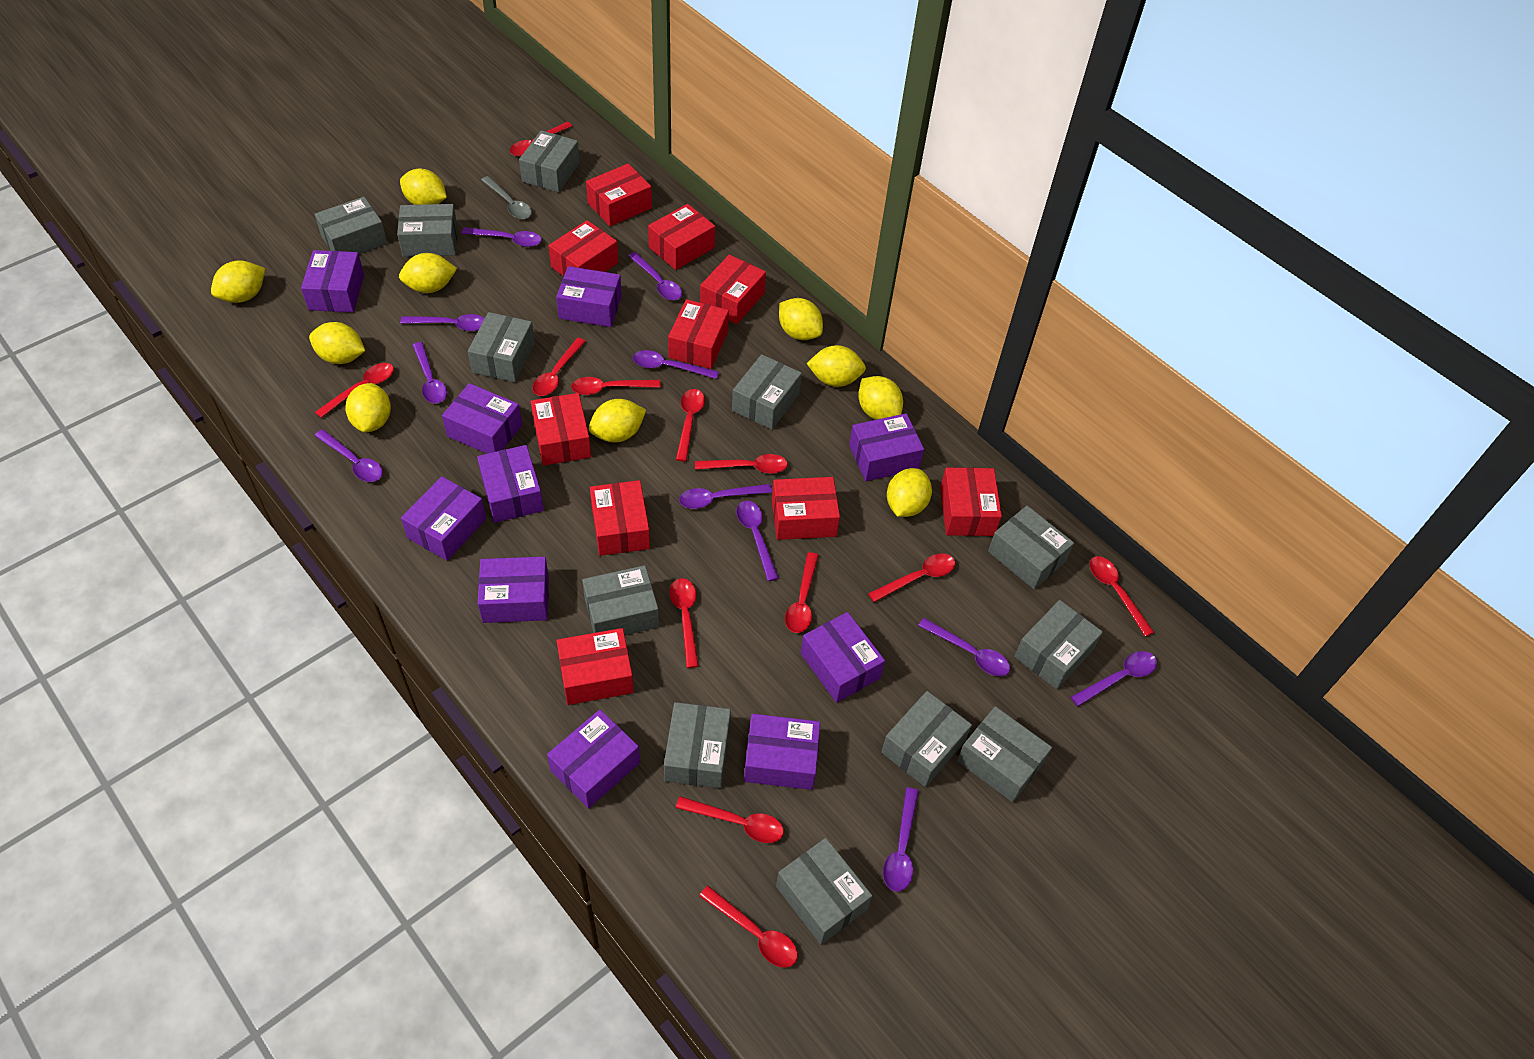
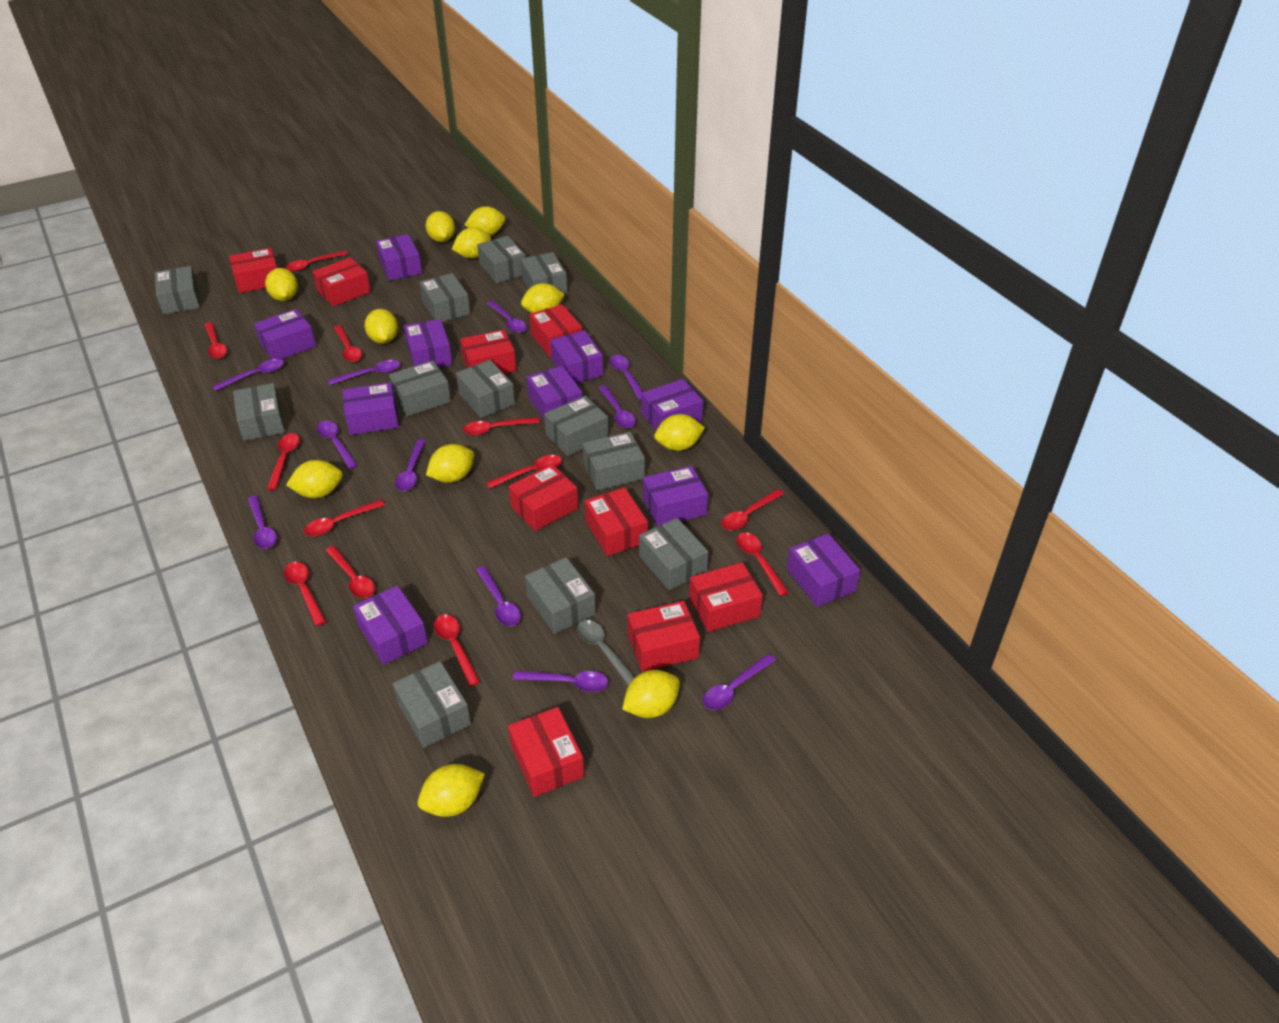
red box: [531,393,591,466] [548,220,618,277] [557,628,634,705] [586,163,652,226] [590,480,650,556] [648,204,715,270] [668,299,729,369] [700,255,766,324] [772,477,840,540] [940,467,1002,536] = 10 -> [229,248,277,293] [313,257,371,307] [460,330,516,374] [508,707,584,797] [509,464,578,531] [530,304,582,357] [585,487,648,556] [628,601,700,672] [689,562,763,632] = 9
yellow lemon: [211,260,265,303] [309,322,365,364] [345,383,391,432] [399,253,457,293] [400,169,447,205] [589,399,646,442] [779,298,823,340] [806,345,866,387] [858,376,903,420] [887,468,932,517] = 10 -> [265,268,298,301] [286,460,343,498] [364,309,398,344] [418,764,485,817] [426,211,455,242] [426,444,474,483] [452,228,491,258] [465,206,505,236] [521,283,565,313] [622,670,680,718] [654,414,705,451] = 11

